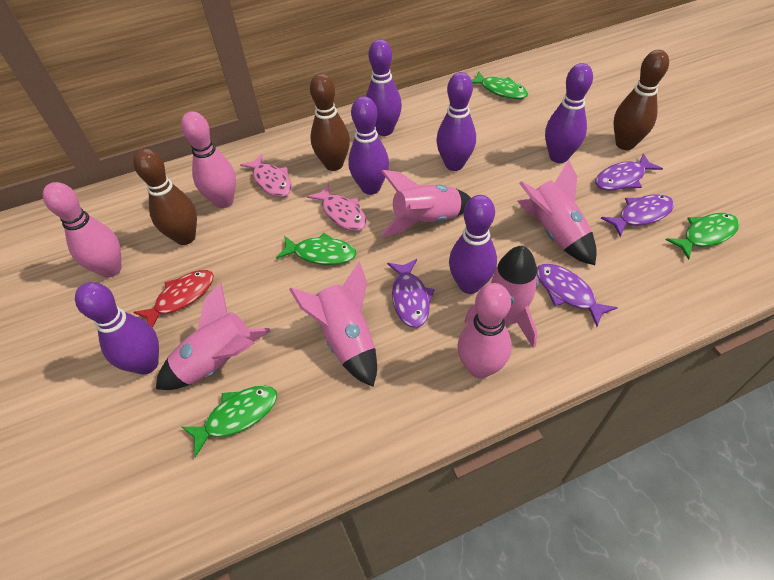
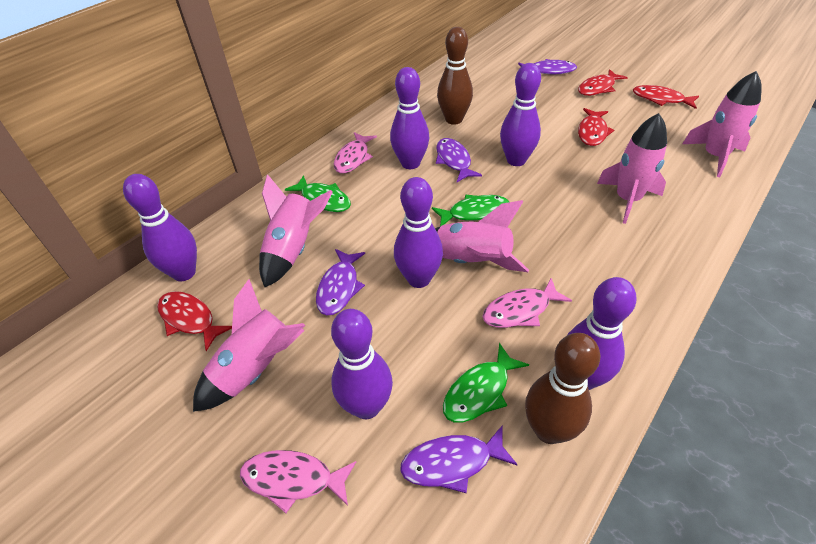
brown bowling pin: [133,149,197,245] [310,74,350,171] [613,50,669,150] = 3 -> [437,27,473,125] [525,333,600,444] = 2
green fish: [182,386,277,457] [276,233,356,265] [472,71,528,99] [665,213,739,260] = 4 -> [285,175,351,212] [432,195,509,226] [443,343,529,422] = 3
pink bowling pin: [43,182,122,278] [181,111,236,208] [457,283,512,379] = 3 -> none = 0
pink fish: [240,154,292,197] [307,183,367,231] = 2 -> [240,450,356,513] [334,132,377,173] [482,278,572,328] = 3
red fish: [134,270,214,328] = 1 -> [157,291,232,351] [578,69,628,96] [578,108,614,146] [633,85,699,109] = 4

